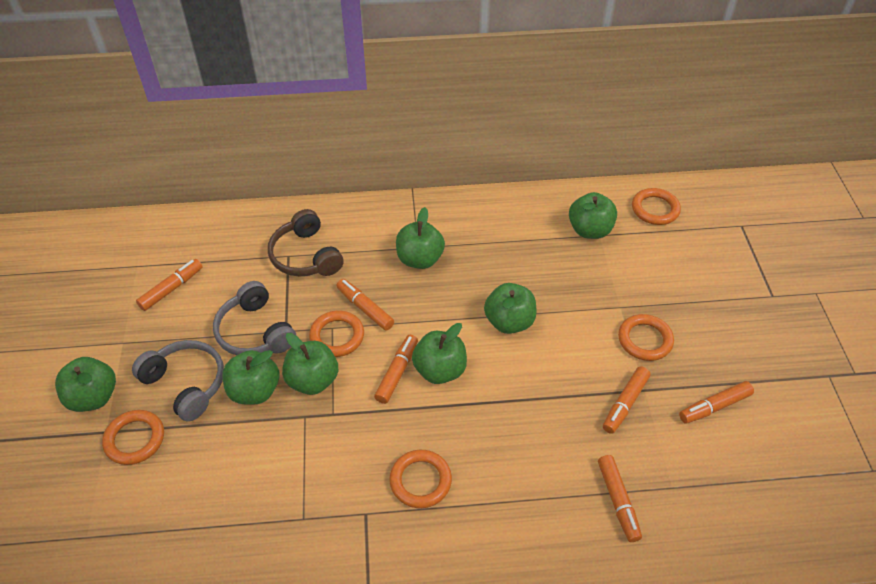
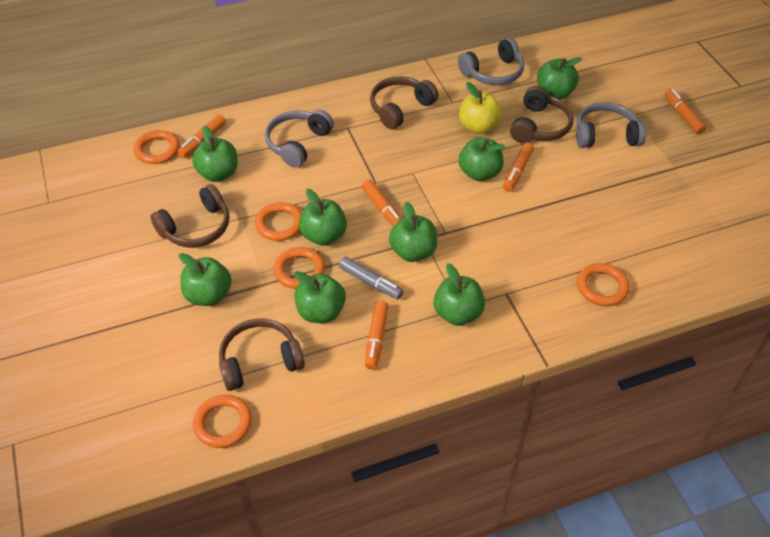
brown headphones: [268,209,344,277] = 1 -> [151,184,229,247] [219,318,305,391] [370,76,439,129] [510,86,574,143] = 4
green apple: [55,357,116,412] [222,350,279,405] [282,333,338,395] [396,207,445,269] [412,323,467,384] [484,283,537,334] [569,192,617,239] = 7 -> [179,253,232,306] [192,126,238,182] [294,271,346,323] [299,189,347,246] [389,202,438,262] [433,263,485,326] [459,137,505,181] [537,57,582,99] = 8
grey headphones: [132,340,224,422] [213,281,296,355] = 2 -> [265,110,334,168] [458,38,524,85] [576,102,646,148] = 3
grey marker: none = 0 -> [339,256,403,300] = 1
orange marker: [136,259,202,311] [337,279,394,330] [374,335,418,404] [598,455,642,542] [603,366,650,434] [679,381,754,423] = 6 -> [177,114,226,158] [362,180,402,227] [365,301,389,369] [503,142,534,192] [664,89,706,135] = 5
yellow apple: none = 0 -> [459,82,502,134] = 1

